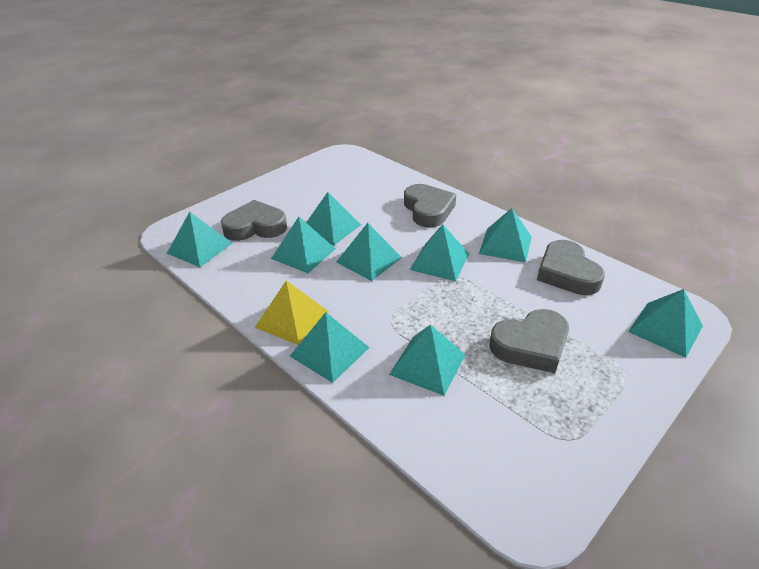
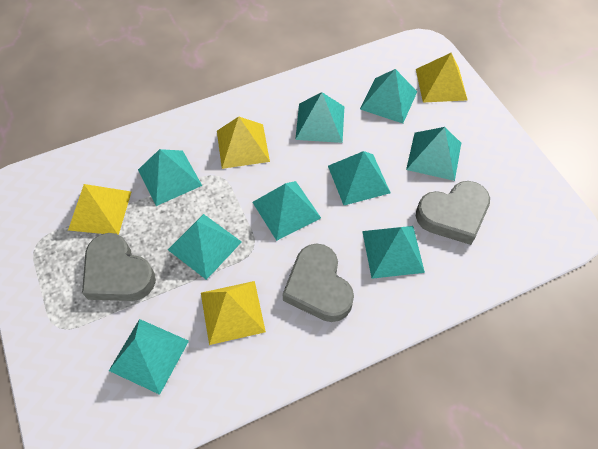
grey heart: [221,200,287,241] [404,184,456,227] [489,309,569,373] [537,240,605,295] = 4 -> [82,233,156,301] [283,243,354,322] [416,181,490,245] = 3
yellow pyramid: [255,280,329,345] = 1 -> [68,184,131,235] [201,281,266,345] [217,116,270,169] [416,53,467,103] = 4

